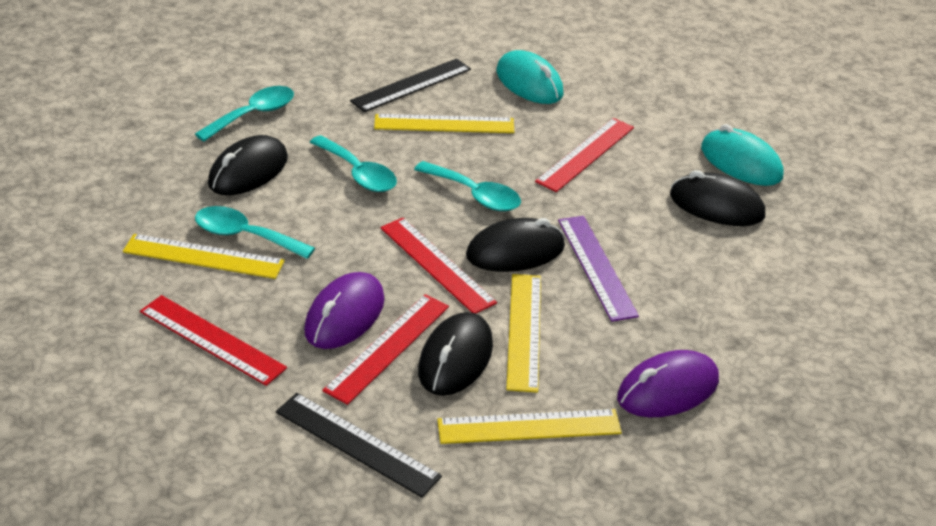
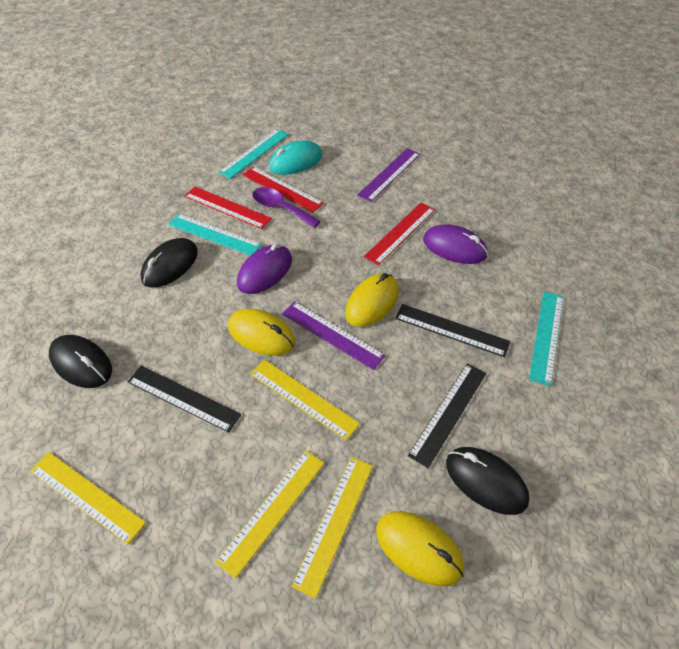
black mouse: [208,135,288,195] [418,312,493,396] [466,218,565,272] [670,170,765,226] = 4 -> [49,335,112,388] [141,238,198,287] [446,447,530,515] = 3
black ruler: [276,393,442,498] [350,58,471,112] = 2 -> [127,366,241,433] [395,304,510,357] [408,363,486,468] = 3
purple ruler: [558,216,639,322] = 1 -> [282,301,386,370] [357,148,420,202] = 2
purple spoon: none = 0 -> [252,187,320,228] = 1
red ruler: [140,295,287,386] [322,294,449,405] [380,218,497,313] [535,118,634,192] = 4 -> [184,187,272,229] [242,167,324,213] [364,202,435,265] = 3
turquoise mouse: [497,50,564,104] [701,124,783,186] = 2 -> [269,140,322,175] = 1
turquoise ruler: none = 0 -> [168,214,262,256] [218,129,289,179] [529,292,563,386] = 3
turquoise spoon: [195,86,294,141] [195,206,315,259] [310,135,397,192] [414,161,521,211] = 4 -> none = 0
yellow mouse: none = 0 -> [228,309,295,356] [345,273,399,327] [376,511,464,586] = 3

